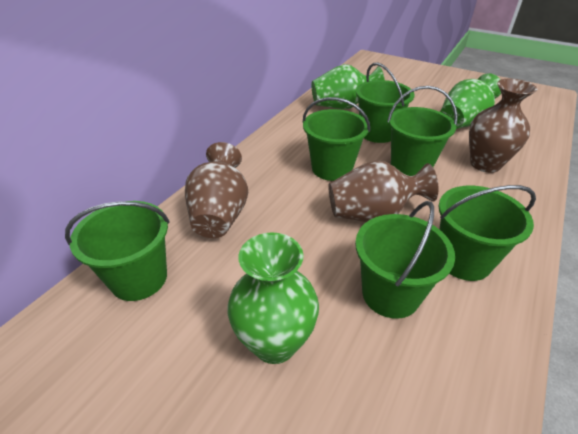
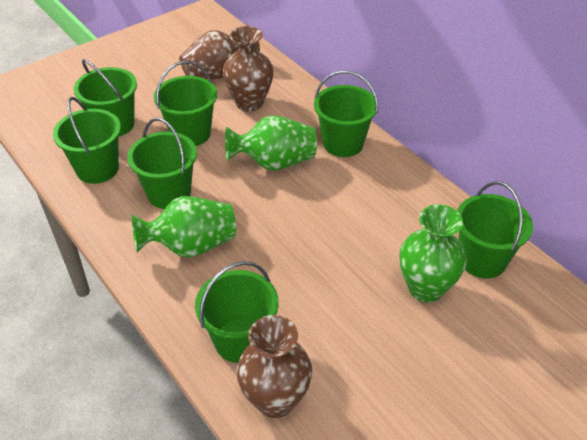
green bucket: [65,201,170,301] [303,97,370,181] [355,201,455,319] [356,62,415,143] [387,86,458,176] [438,185,536,281] = 6 -> [53,97,121,184] [74,59,137,137] [127,118,197,209] [154,61,217,146] [195,261,279,363] [314,71,378,157] [457,181,533,278] = 7

